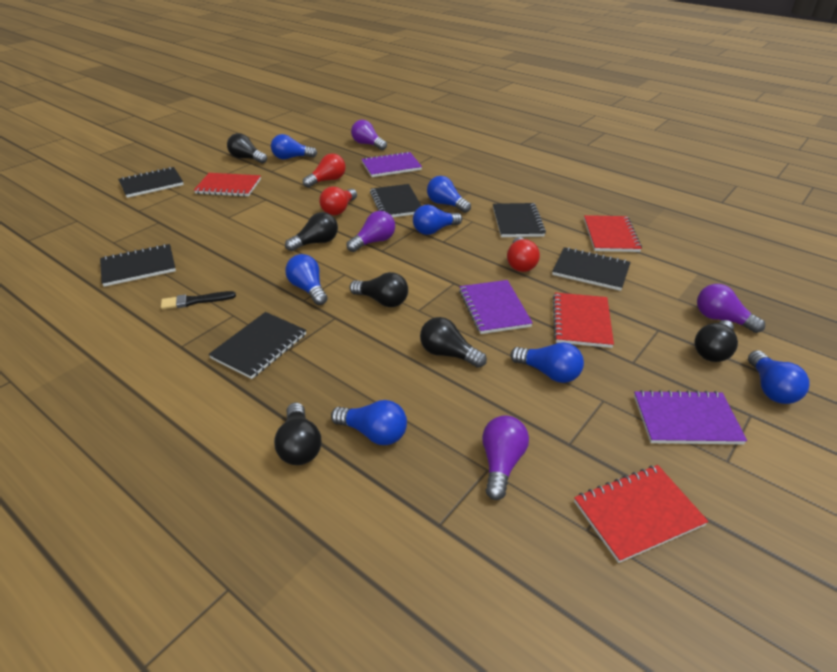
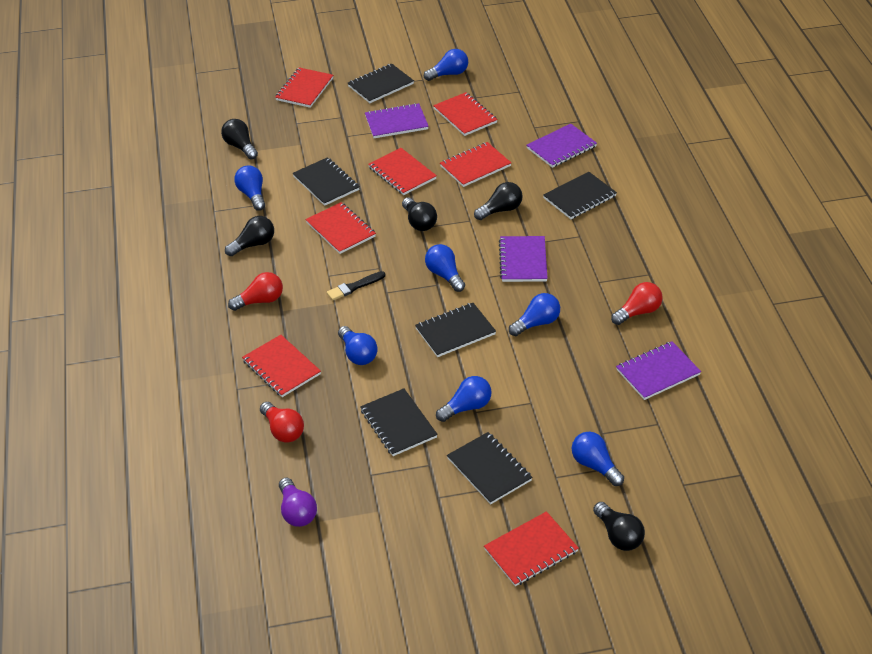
black light bulb: [227,133,267,163] [274,403,321,465] [285,212,338,251] [349,272,408,307] [420,317,487,368] [695,320,738,362] = 6 -> [221,119,258,159] [225,216,274,256] [402,197,437,231] [474,182,523,220] [593,502,645,551] = 5
purple light bulb: [347,211,395,252] [351,120,387,150] [482,415,529,500] [697,284,765,333] = 4 -> [279,478,317,527] = 1
purple notebook: [361,151,422,177] [459,280,533,334] [634,390,747,444] = 3 -> [365,103,429,138] [499,236,548,282] [527,124,597,168] [616,341,701,400] = 4
red notebook: [194,173,261,197] [553,293,614,348] [574,465,709,563] [584,215,642,252] = 4 -> [242,335,321,397] [275,67,333,108] [305,202,376,254] [368,148,437,195] [433,92,498,136] [440,142,511,187] [484,511,579,586] = 7

